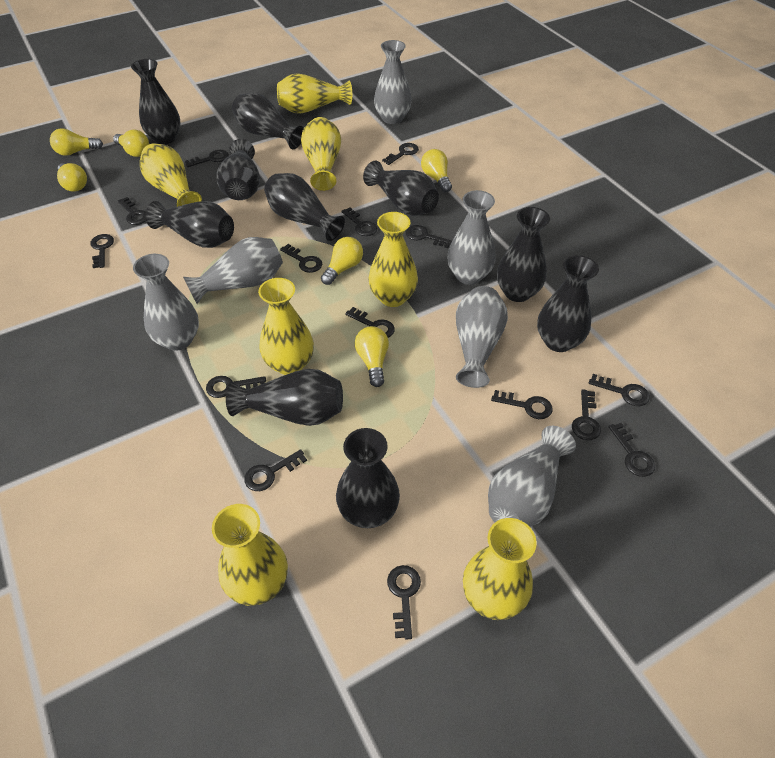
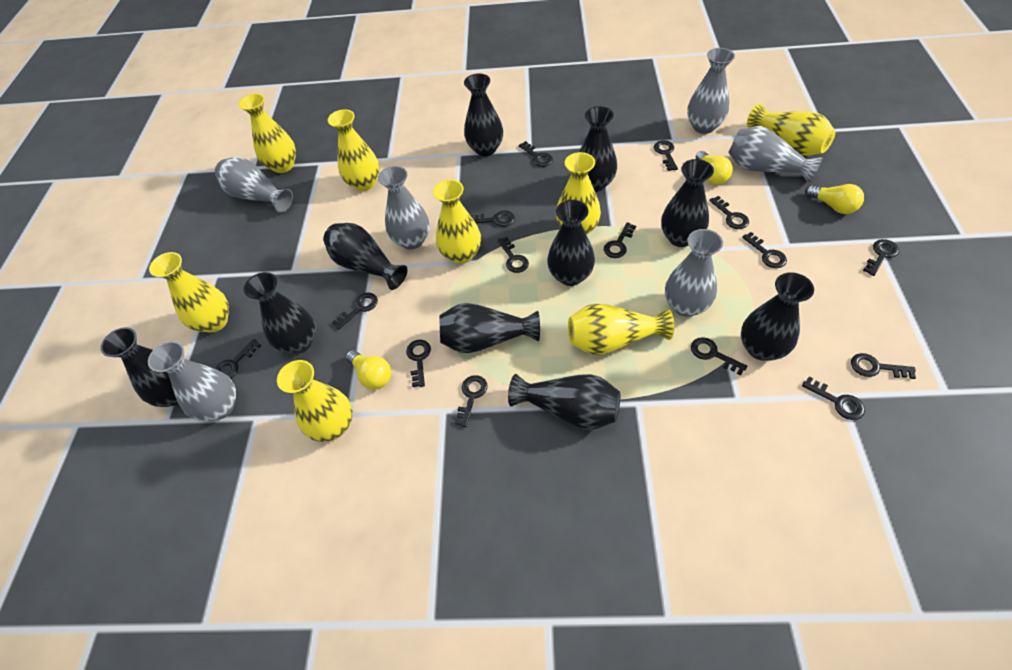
yellow light bulb: [50,128,103,156] [57,163,87,192] [113,130,149,157] [321,237,363,285] [355,326,389,387] [421,149,452,192] = 6 -> [346,350,391,390] [696,151,733,185] [805,184,864,214] = 3
yellow vase: [140,143,202,207] [212,504,288,606] [258,278,314,375] [277,73,352,114] [301,117,341,191] [369,212,418,307] [463,518,537,620] = 7 -> [149,252,229,333] [238,93,296,173] [277,360,353,442] [328,109,380,191] [433,179,481,264] [556,152,601,235] [568,303,674,355] [747,103,836,156] = 8

